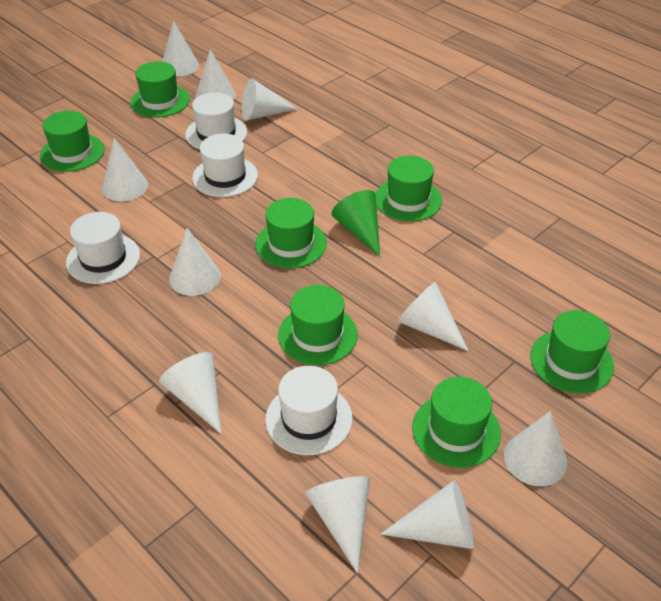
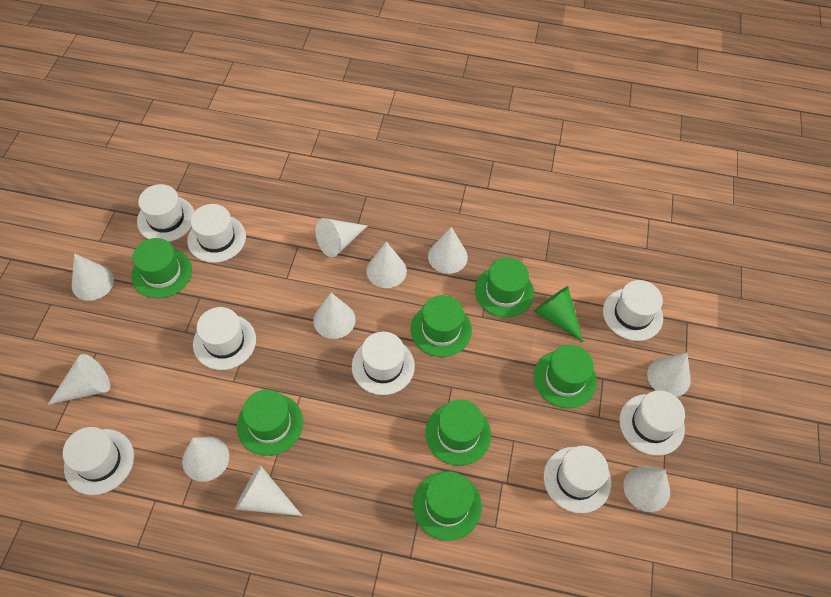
white hat: [66,212,140,284] [185,92,247,149] [192,134,258,197] [265,366,353,455] = 4 -> [63,427,134,495] [137,184,195,242] [187,204,246,263] [193,307,256,370] [352,331,415,395] [544,446,611,513] [603,280,663,341] [619,390,685,456] = 8

